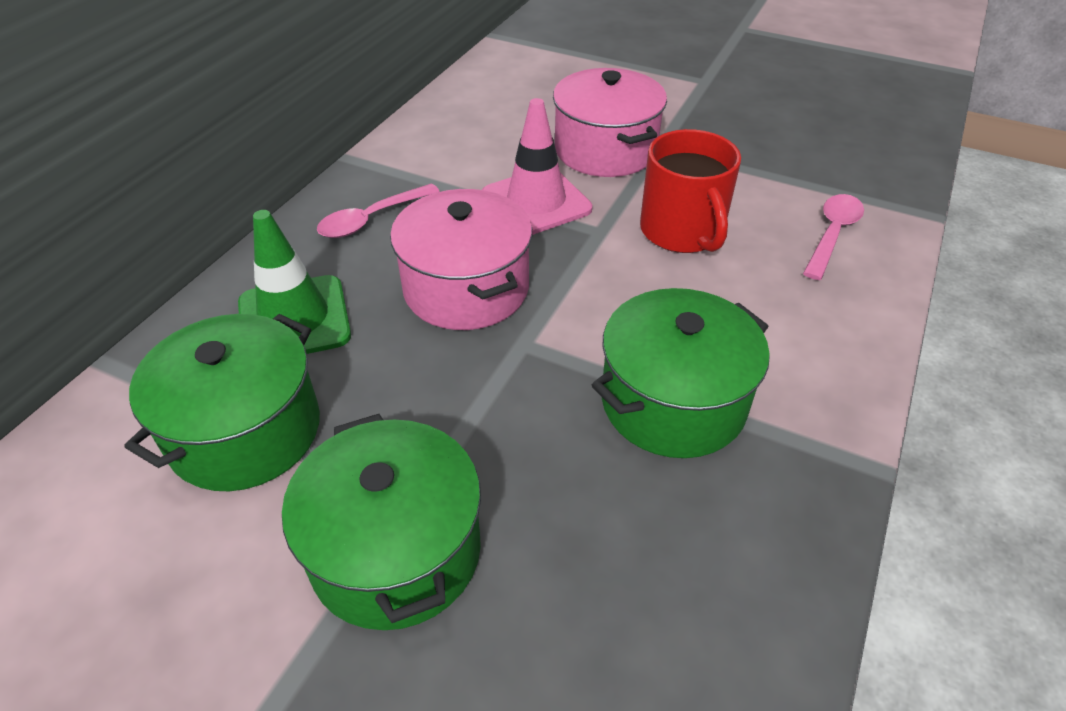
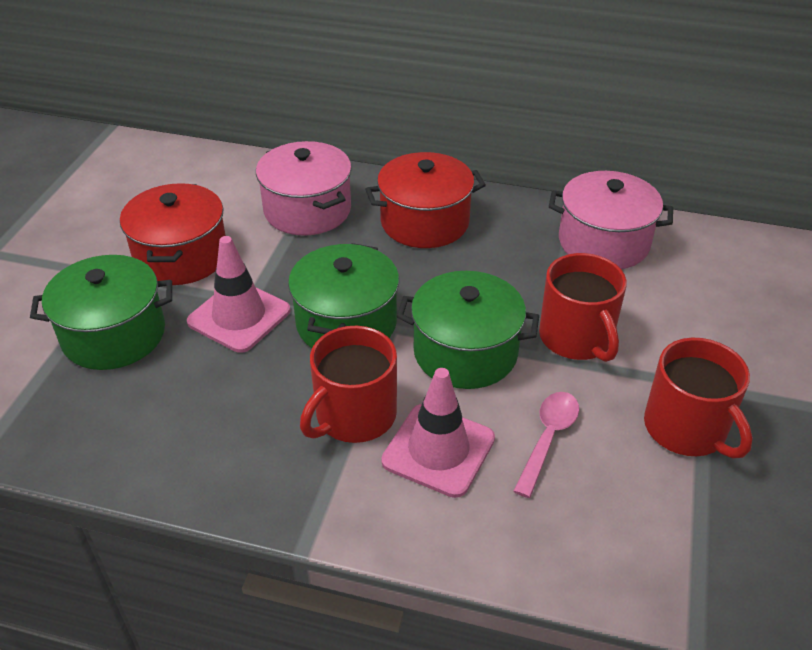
green traffic cone: [238,210,351,354] = 1 -> none = 0
pink spoon: [317,184,440,238] [803,194,864,280] = 2 -> [513,392,579,498] = 1
pink traffic cone: [482,98,592,235] = 1 -> [187,236,290,353] [381,368,495,498] = 2
red mug: [640,129,741,253] = 1 -> [300,326,397,443] [539,253,627,362] [644,338,753,459] = 3
red pot: none = 0 -> [120,183,226,285] [365,152,486,248] = 2

